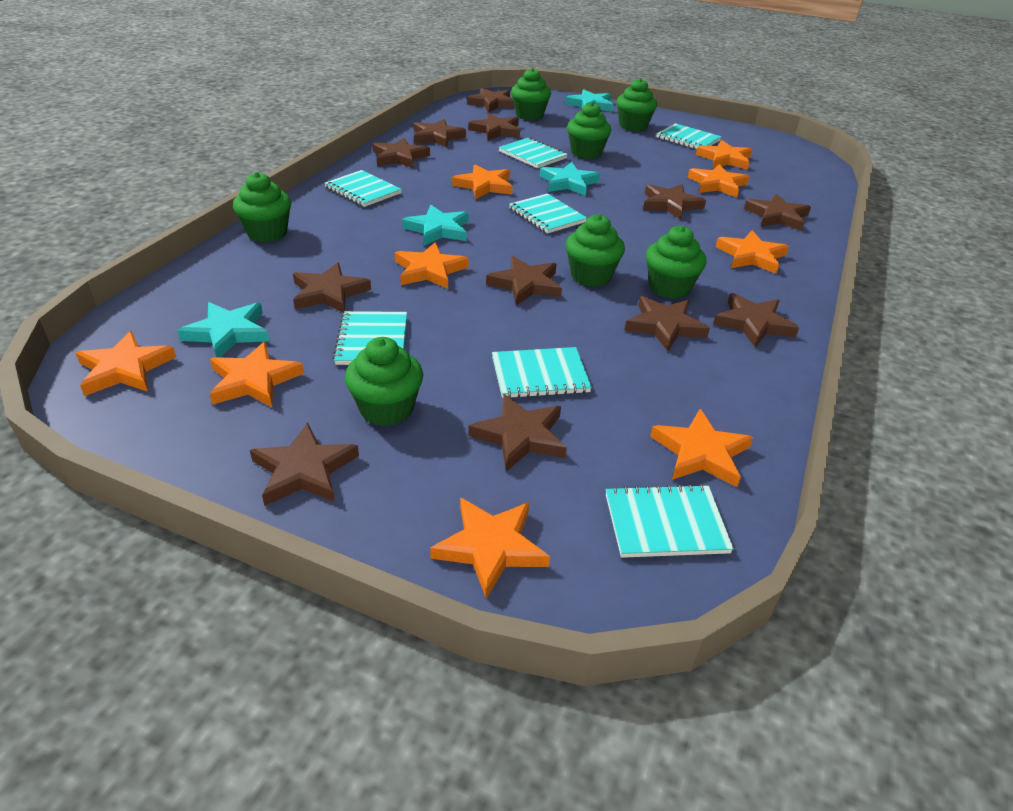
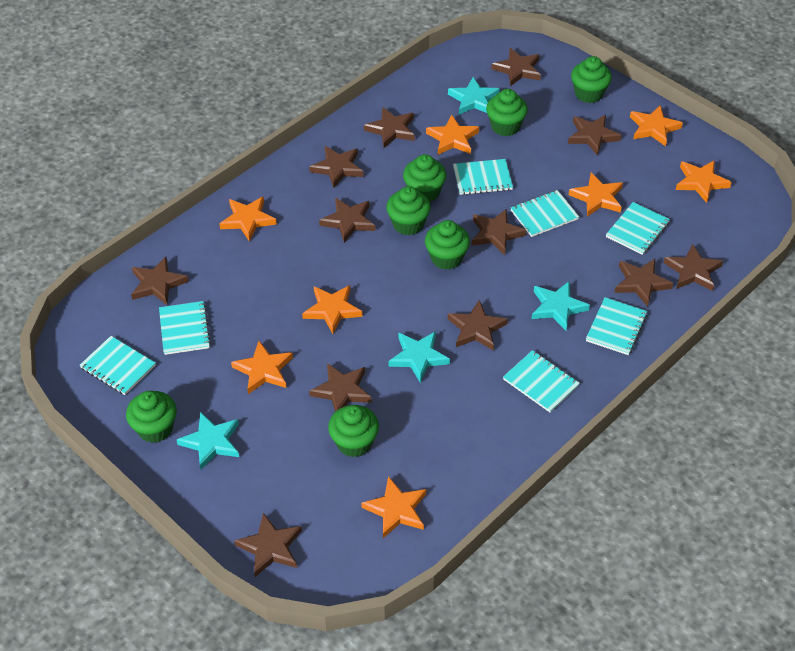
orange star: [76,331,176,396] [210,342,304,407] [395,242,469,289] [430,497,550,599] [452,165,513,199] [650,409,753,487] [688,164,750,197] [696,140,753,170] [716,230,789,274] = 9 -> [219,196,277,242] [231,341,293,394] [302,285,363,334] [361,476,426,538] [426,115,479,155] [569,173,623,217] [630,105,683,146] [676,160,732,203] = 8

